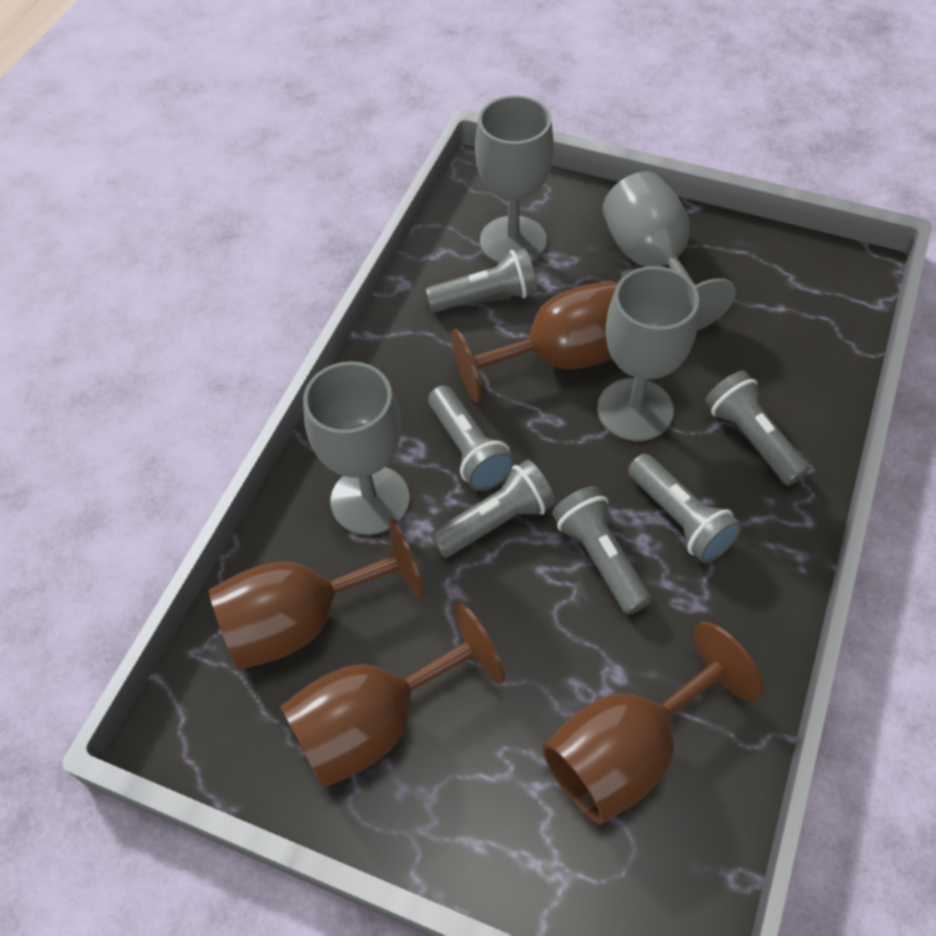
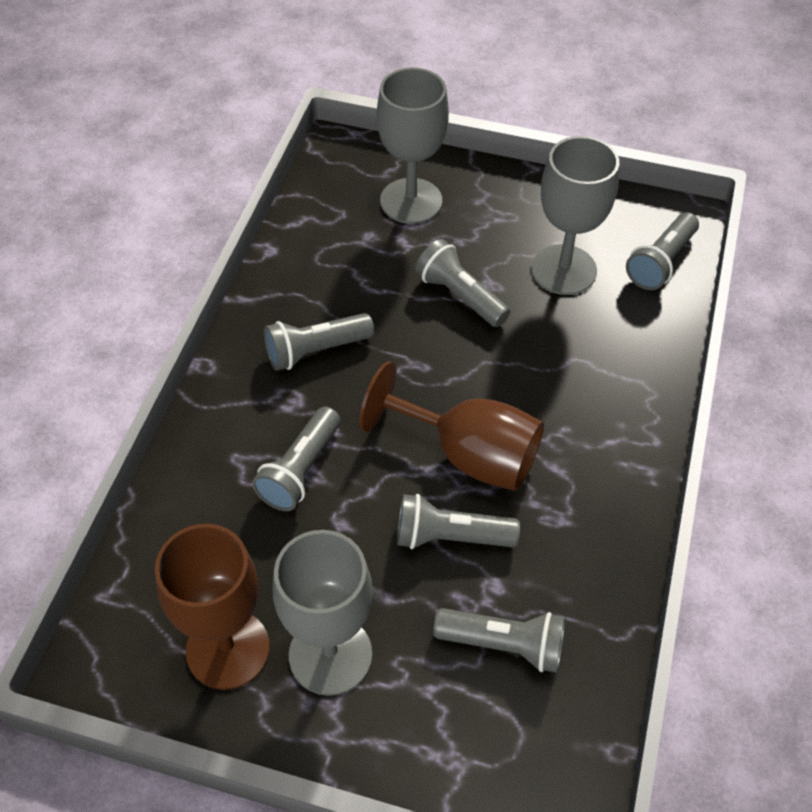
brown goblet: [209,518,424,670] [280,602,505,788] [451,281,617,403] [542,622,764,825] = 4 -> [155,524,270,690] [359,361,544,491] = 2
grey goblet: [303,361,410,535] [475,95,554,264] [597,266,699,442] [603,171,736,330] = 4 -> [273,530,373,696] [377,68,449,224] [531,136,619,295] = 3

